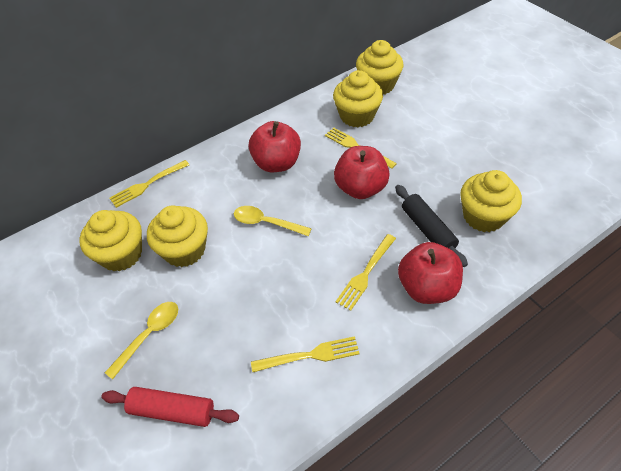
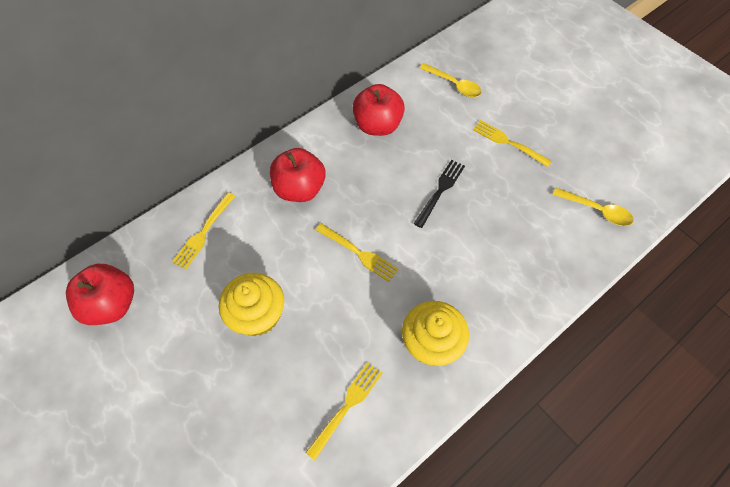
black fork: none = 0 -> [413,160,465,228] = 1
black rolling pin: [395,185,468,267] = 1 -> none = 0
red rolling pin: [101,387,239,427] = 1 -> none = 0
yellow cupcake: [80,210,142,272] [147,206,208,267] [333,70,383,127] [356,40,403,94] [460,170,522,232] = 5 -> [219,273,284,336] [402,301,469,366] = 2

